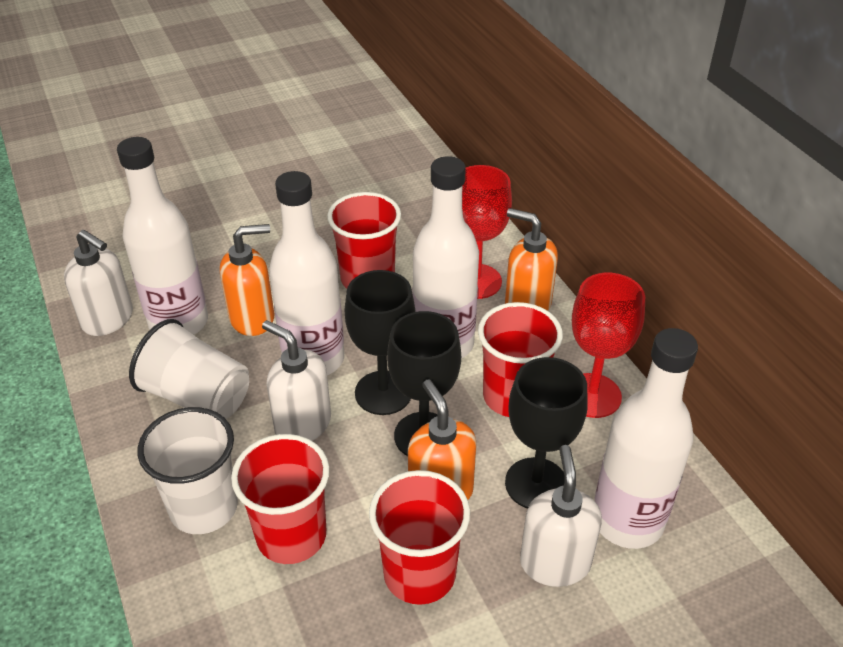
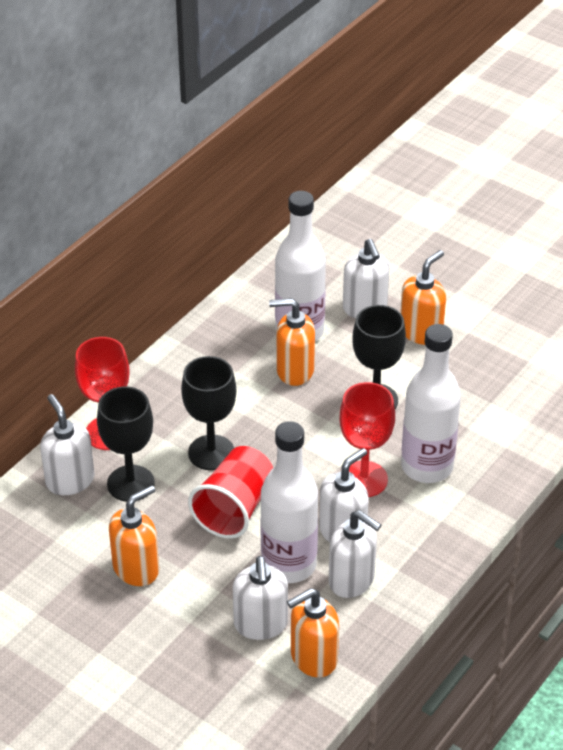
orange soap dispenser: [220,224,274,336] [408,380,476,500] [505,208,558,311] = 3 -> [109,485,159,586] [269,298,315,386] [287,588,339,678] [400,250,446,345] = 4
red cup: [231,434,330,564] [327,192,401,289] [369,470,470,605] [478,302,563,417] = 4 -> [188,446,273,539] = 1
white bottle: [117,137,208,335] [269,171,344,375] [413,156,479,358] [595,328,698,549] = 4 -> [260,421,318,583] [275,191,326,341] [401,324,461,483] = 3
white cup: [129,319,249,419] [138,407,238,534] = 2 -> none = 0
white soap dispenser: [64,230,133,336] [262,320,331,441] [520,445,602,587] = 3 -> [40,394,94,495] [233,556,288,640] [319,448,369,543] [329,510,381,598] [343,239,389,318] = 5

